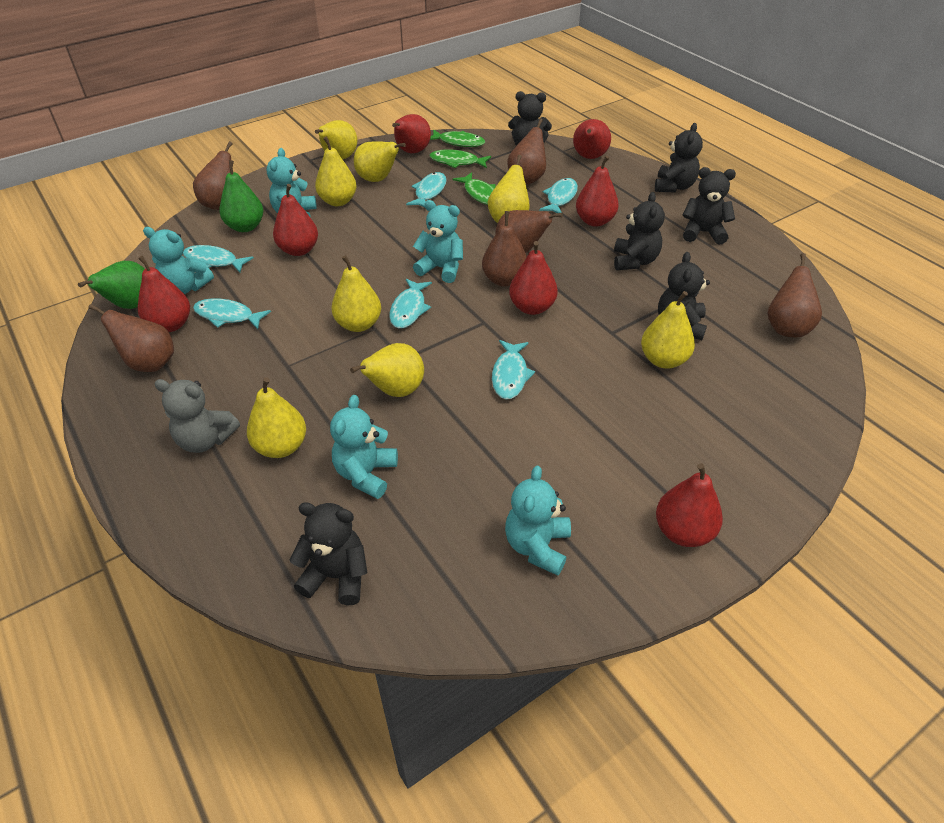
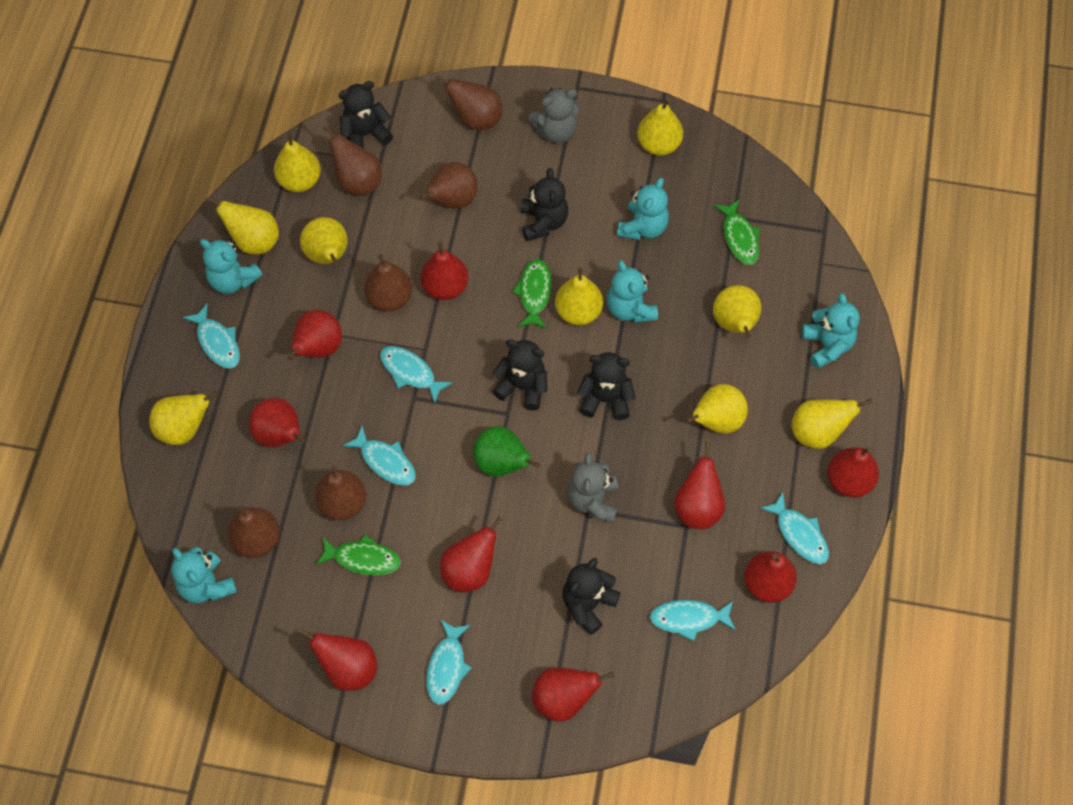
black teddy bear: [290,502,367,605] [508,91,552,146] [614,192,665,270] [655,123,703,193] [658,252,710,340] [682,167,736,245] = 6 -> [339,81,393,149] [492,339,548,410] [521,168,568,241] [562,558,621,635] [577,352,635,420] = 5
green pear: [78,261,145,309] [219,160,263,232] = 2 -> [473,426,540,477] = 1
grey teddy bear: [154,379,240,453] = 1 -> [528,88,579,143] [567,453,618,523] = 2
red pear: [138,256,190,332] [273,184,318,256] [392,114,431,153] [509,241,558,315] [573,119,611,159] [576,156,619,227] [656,463,723,547] = 7 -> [249,398,305,447] [287,310,342,360] [298,628,377,691] [420,242,468,300] [440,517,503,592] [532,668,614,722] [674,442,725,529] [744,551,797,603] [828,447,879,497] = 9
yellow pear: [247,377,306,458] [315,120,357,159] [315,137,357,206] [331,255,381,332] [350,343,424,397] [354,141,406,182] [488,155,530,223] [641,291,695,369] = 8 -> [149,391,219,445] [205,196,279,254] [274,132,321,192] [300,217,348,264] [555,267,603,325] [637,98,683,156] [685,384,748,434] [713,285,762,338] [791,398,873,449] = 9

